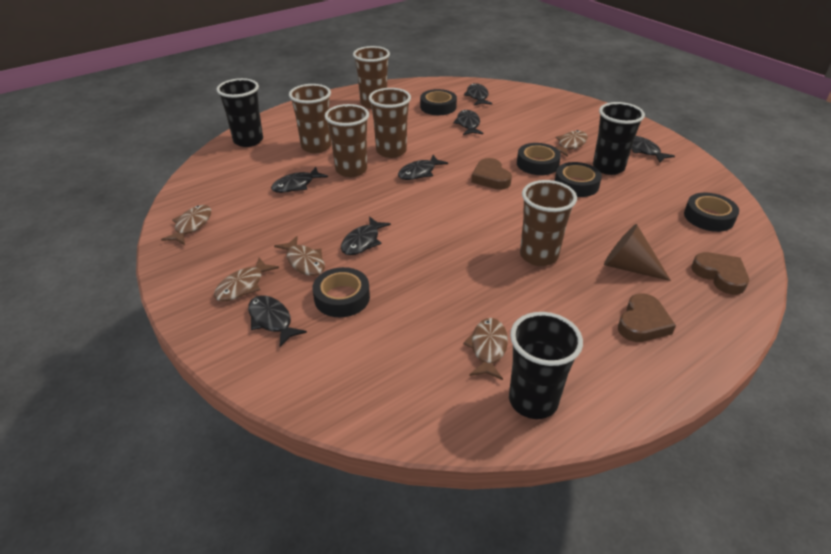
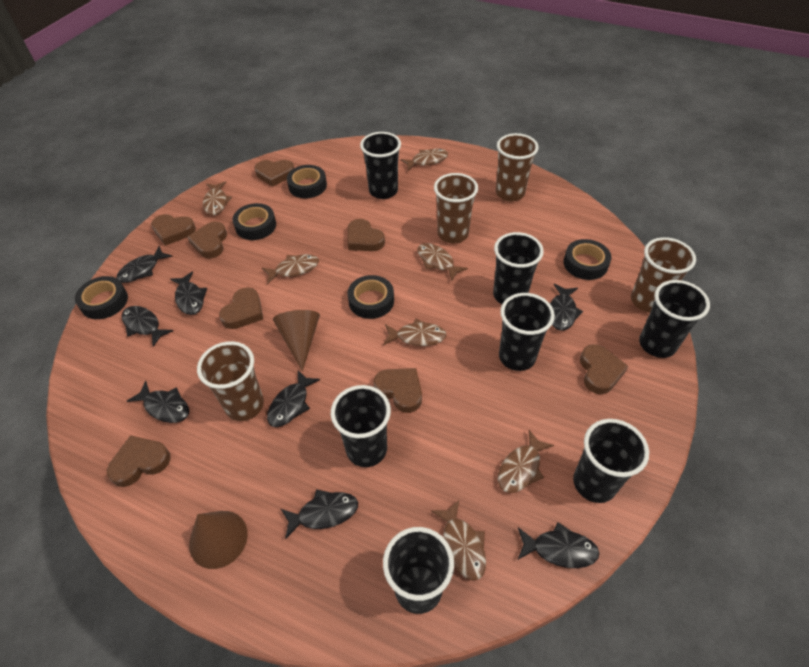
black cup: [216,78,263,147] [509,312,583,419] [593,102,645,175] = 3 -> [331,385,391,467] [360,132,401,199] [383,527,454,614] [493,232,544,304] [499,293,555,371] [573,419,649,503] [639,280,710,358] = 7
black fish: [248,295,307,347] [271,167,328,193] [341,216,391,255] [398,155,448,180] [453,110,483,135] [464,83,492,105] [631,136,675,163] = 7 -> [116,246,173,283] [122,306,173,347] [127,381,189,423] [170,271,207,315] [267,370,320,427] [281,489,358,539] [517,522,599,568] [550,284,583,331] = 8
brown cone: [604,224,671,281] = 1 -> [189,511,248,569] [273,310,320,371] = 2
brown cup: [289,84,331,153] [325,104,369,177] [353,46,390,109] [368,88,411,158] [520,180,577,266] = 5 -> [197,341,264,421] [434,173,478,243] [496,133,539,201] [631,237,696,313] = 4
brown fish: [161,205,211,245] [214,258,279,302] [274,236,325,276] [463,318,508,380] [555,130,588,157] = 5 -> [203,181,232,215] [262,254,319,284] [384,319,447,346] [400,149,448,171] [417,243,468,280] [431,500,486,580] [498,430,554,493] = 7
brown heart: [471,158,512,190] [618,294,676,342] [691,252,749,295] = 3 -> [107,435,171,487] [151,214,196,246] [187,222,227,259] [219,287,263,329] [255,160,294,187] [347,219,385,251] [373,368,422,413] [580,344,628,394] = 8

